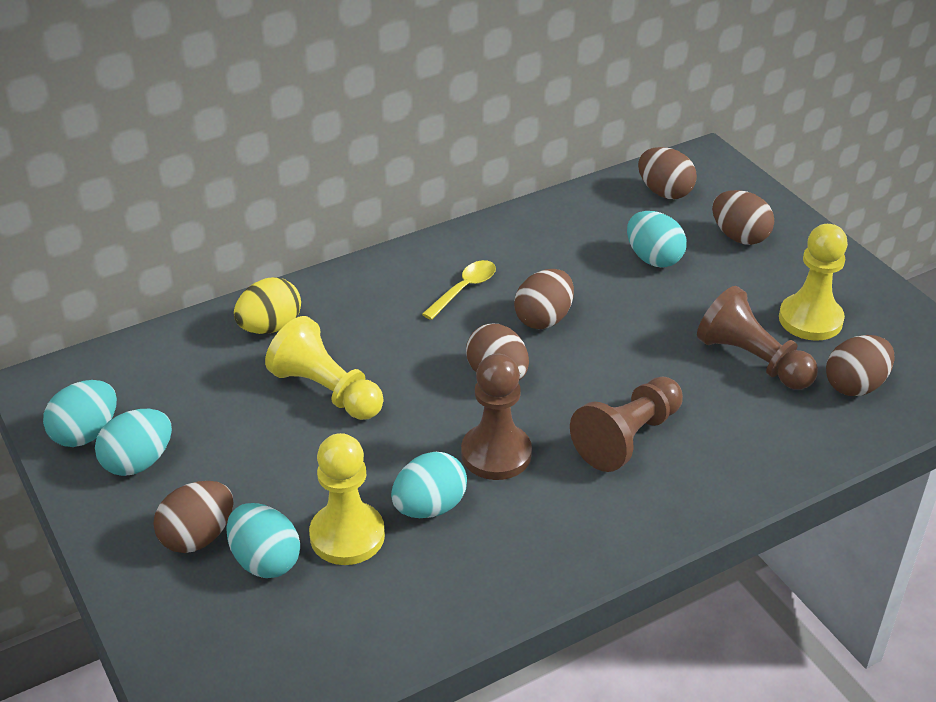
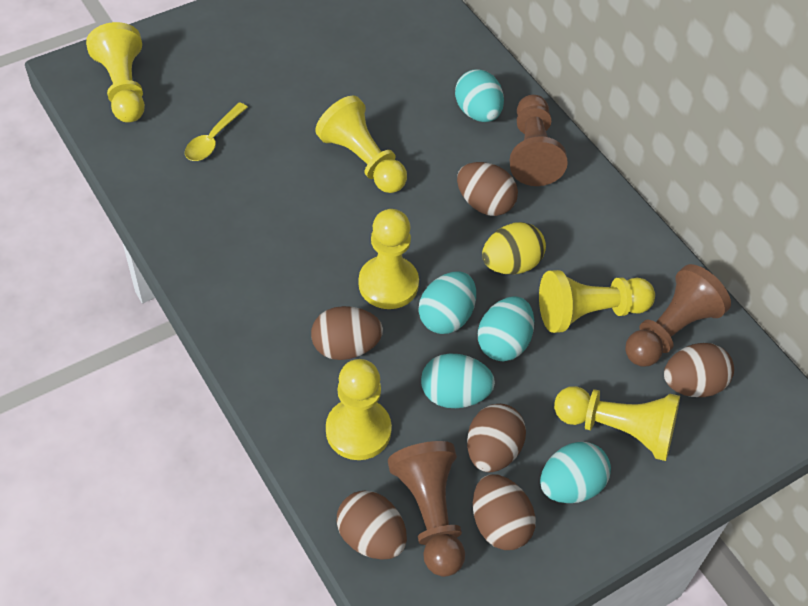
yellow pawn: [265,316,384,420] [309,433,385,565] [779,224,848,341] = 3 -> [86,22,145,123] [315,95,407,193] [326,359,392,460] [358,209,419,309] [539,270,655,333] [554,386,680,461] = 6

